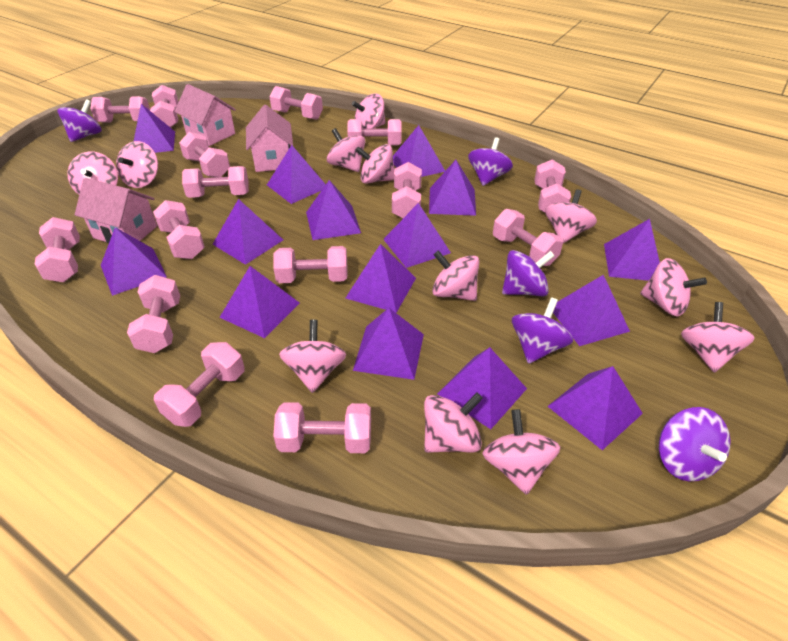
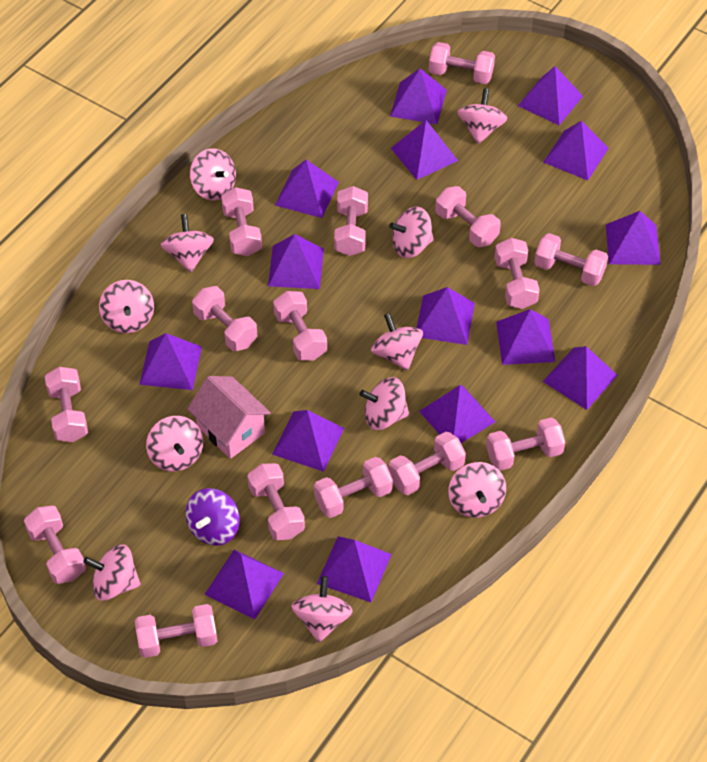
pink house: [75,178,157,243] [175,84,236,146] [246,105,293,172] = 3 -> [188,376,271,459] = 1
pink spinning top: [67,152,118,194] [116,141,158,188] [279,320,346,393] [327,128,366,172] [352,94,386,129] [355,144,395,184] [424,393,483,453] [432,250,479,301] [482,409,560,495] [545,189,597,244] [640,258,707,316] [681,302,755,373] = 12 -> [83,544,141,601] [99,280,154,333] [146,416,203,471] [161,214,214,272] [190,148,236,200] [291,576,353,643] [360,377,409,430] [371,313,423,371] [389,207,434,258] [448,462,506,518] [458,88,507,144] = 11
purple spinning top: [57,99,102,142] [468,137,513,186] [502,250,555,297] [512,298,573,364] [659,407,731,482] = 5 -> [186,488,240,546] = 1

